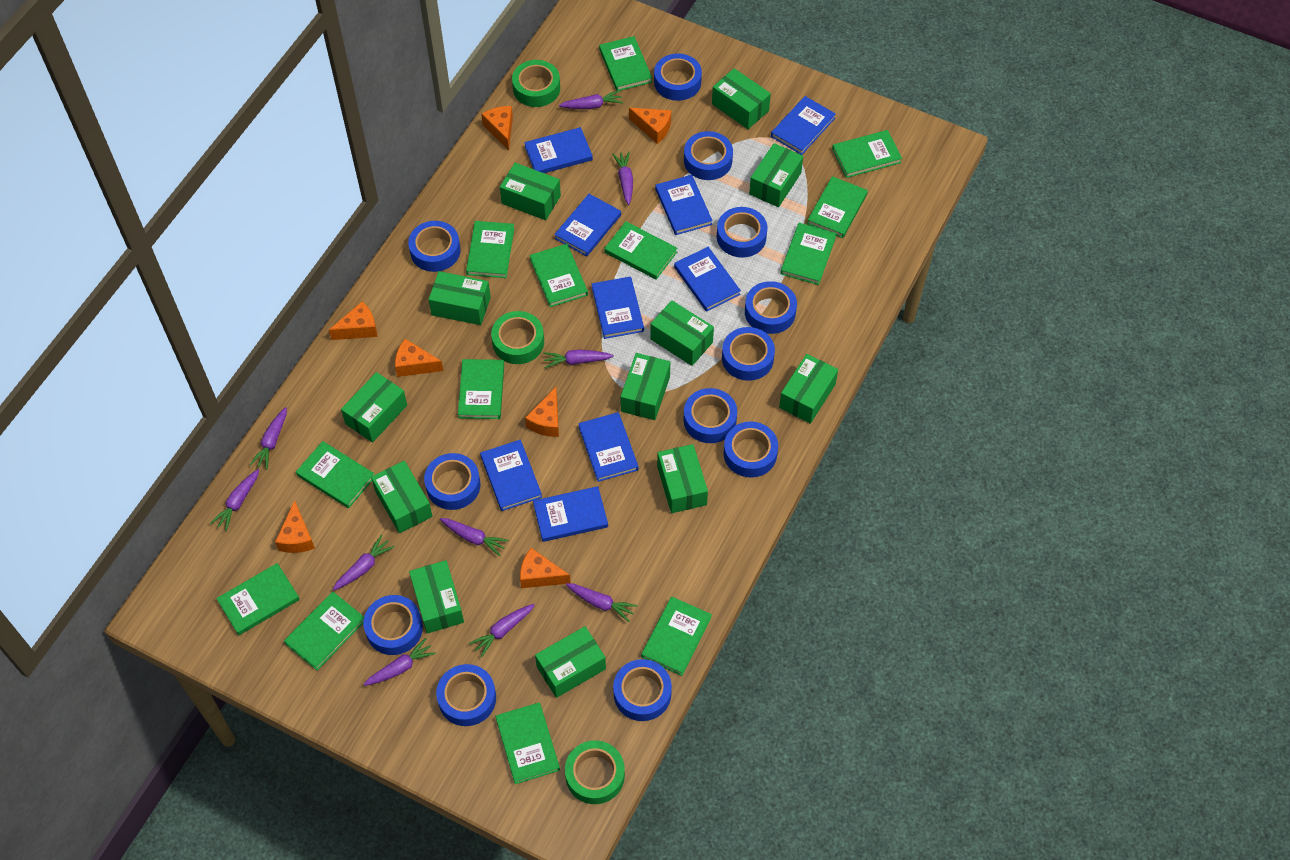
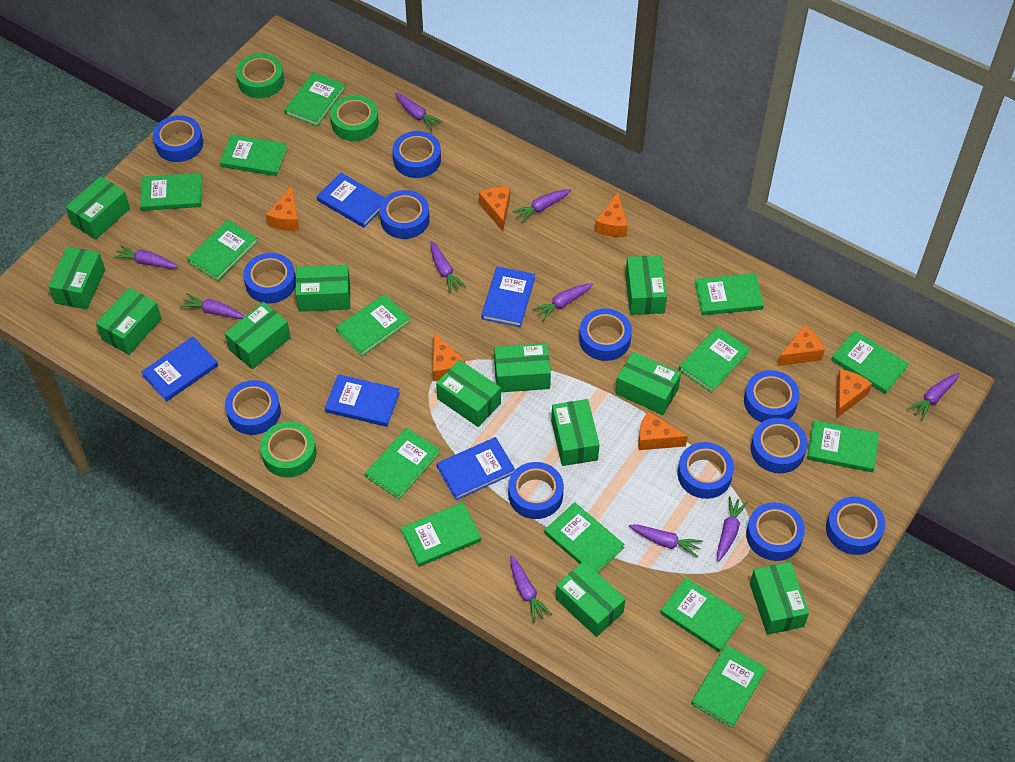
blue book: [480,440,542,511] [524,127,593,173] [533,486,608,542] [554,194,621,256] [578,412,639,482] [592,276,644,339] [655,175,713,235] [674,247,741,312] [771,96,836,155] = 9 -> [141,337,218,402] [317,172,385,228] [325,374,400,427] [437,437,515,500] [481,266,535,327] = 5
green book: [216,563,300,635] [284,592,364,671] [296,441,374,508] [458,359,504,419] [466,221,515,278] [495,702,560,784] [530,244,588,307] [599,36,652,91] [604,221,677,280] [641,597,712,676] [780,223,837,285] [807,176,868,238] [832,130,902,178] = 13 -> [140,173,202,211] [187,220,258,281] [220,134,287,176] [285,72,345,126] [336,294,410,356] [365,428,440,499] [401,502,481,567] [545,502,625,573] [660,577,745,652] [679,327,750,393] [691,645,767,728] [695,273,764,315] [807,420,879,472] [831,330,909,394] = 14

